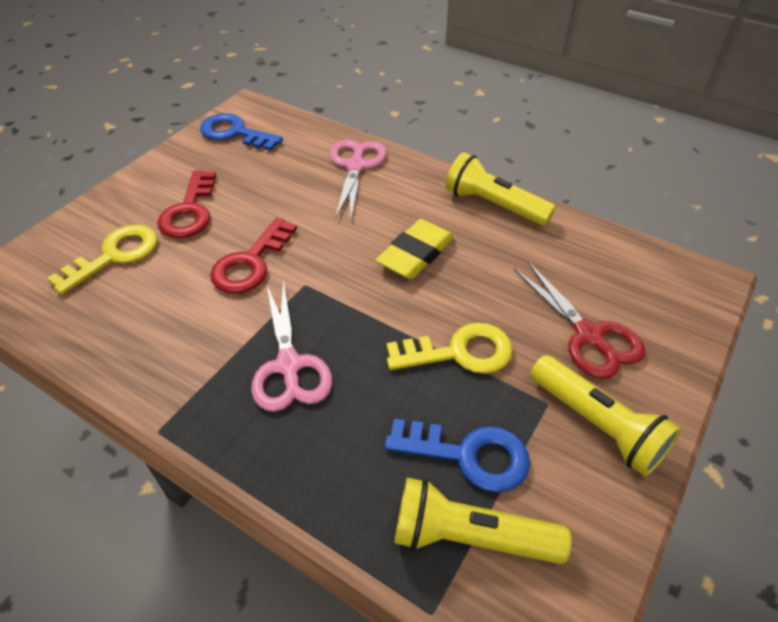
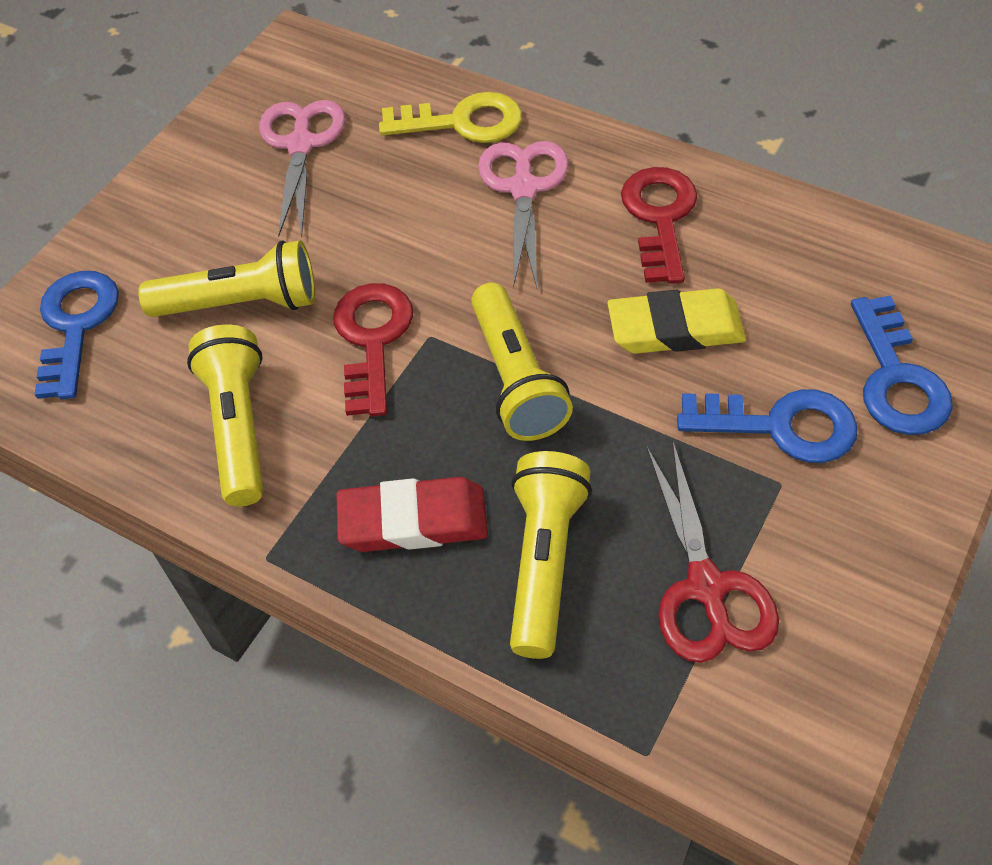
blue key: [200,113,283,151] [385,419,530,493] = 2 -> [34,271,119,399] [677,389,858,463] [851,295,953,435] = 3
red eraser: none = 0 -> [336,477,488,552] = 1
yellow flashlight: [395,478,571,564] [446,152,556,226] [531,355,681,477] = 3 -> [138,240,315,317] [187,325,264,506] [471,283,573,441] [510,451,592,659] = 4
yellow key: [47,225,158,295] [387,323,513,374] = 2 -> [379,92,522,143] = 1

